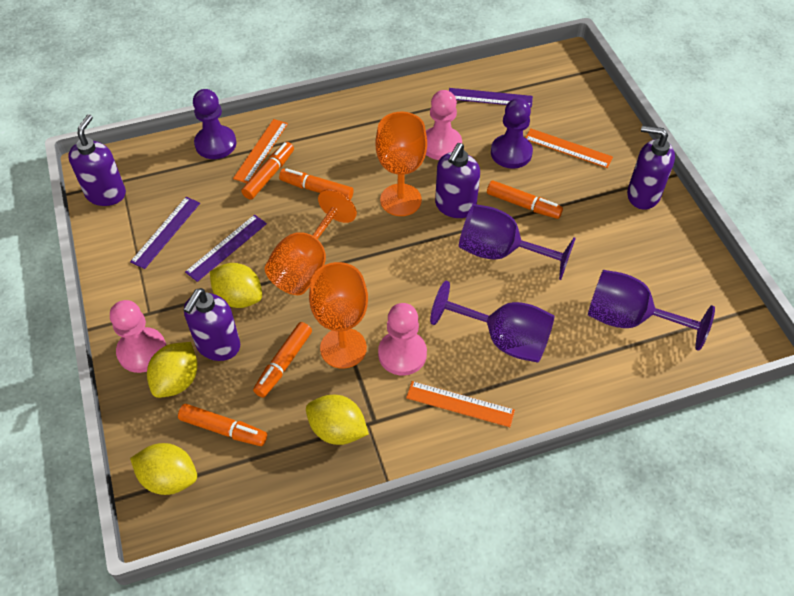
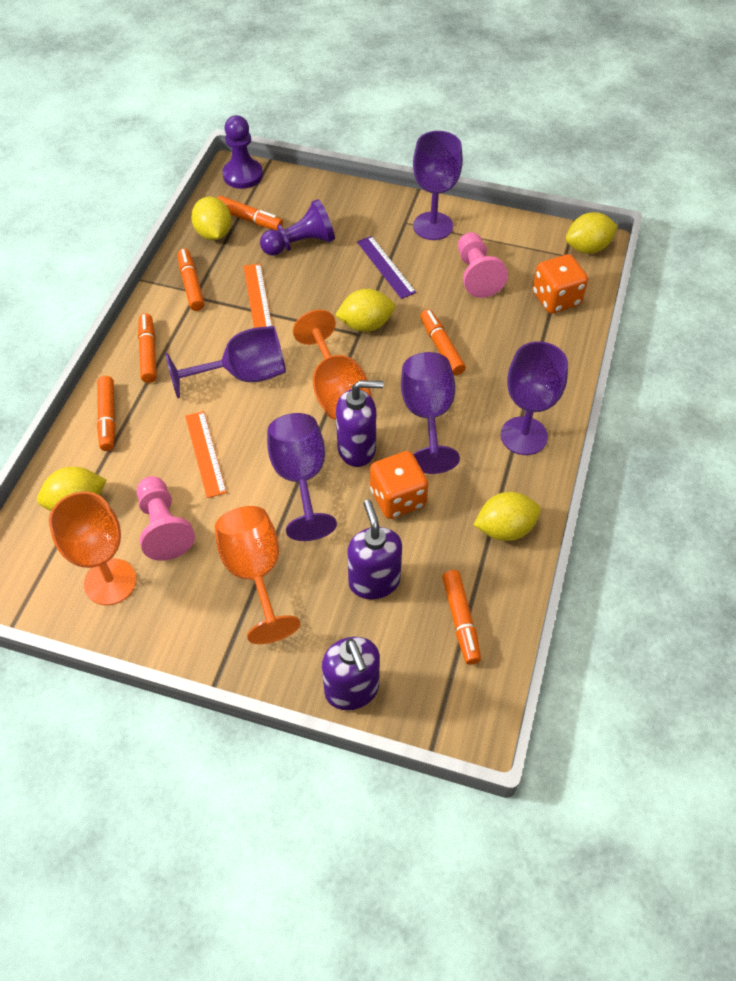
orange dice: none = 0 -> [370,451,428,519] [533,254,588,314] = 2
orange marker: [178,404,267,446] [241,142,294,200] [253,322,312,398] [279,168,354,200] [487,180,563,219] = 5 -> [97,376,116,451] [138,313,157,383] [178,249,205,311] [217,196,283,231] [420,309,466,375] [442,570,481,665] = 6
orange ruler: [233,119,288,183] [406,381,515,427] [525,128,613,168] = 3 -> [185,411,227,498] [244,263,272,328] = 2
pink pawn: [110,300,166,373] [378,303,427,376] [426,90,462,160] = 3 -> [137,476,195,561] [458,232,508,298] = 2
purple goblet: [430,281,555,363] [459,204,576,280] [588,270,715,351] = 3 -> [165,326,286,398] [267,413,337,541] [401,352,460,474] [413,131,463,240] [501,341,568,455] = 5
purple ruler: [130,197,200,269] [185,215,267,282] [449,88,533,108] = 3 -> [357,236,416,299] = 1
purple soap dispenser: [68,114,126,206] [184,288,240,361] [435,143,480,218] [627,125,675,210] = 4 -> [322,637,380,710] [336,380,384,467] [347,500,402,599] = 3
yellow lemon: [130,443,197,495] [147,342,198,398] [210,263,262,308] [306,395,369,445] = 4 -> [37,467,106,511] [191,197,231,240] [335,289,395,332] [474,492,541,541] [566,212,618,254] = 5

